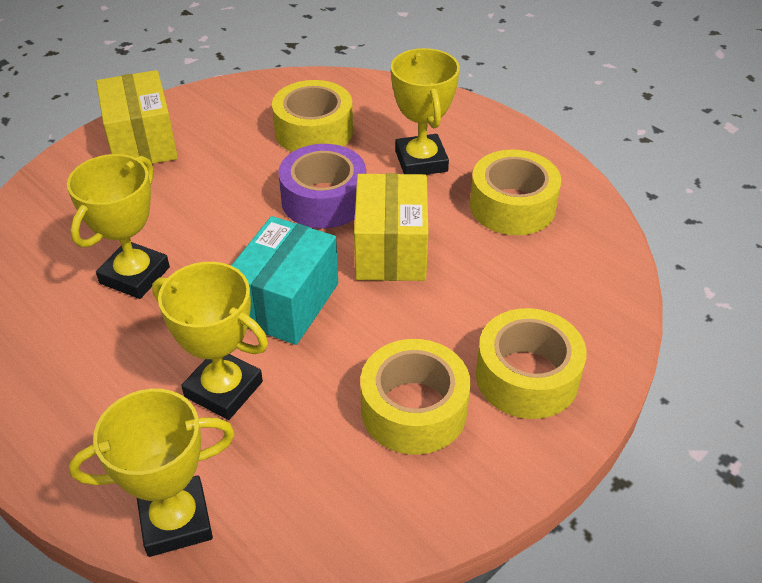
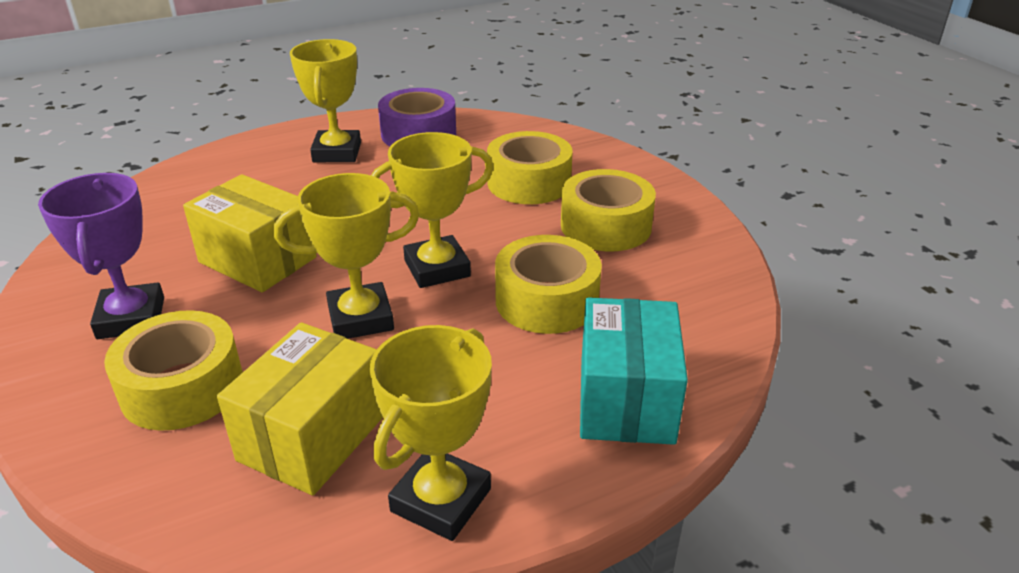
purple trophy: none = 0 -> [38,173,164,339] = 1

